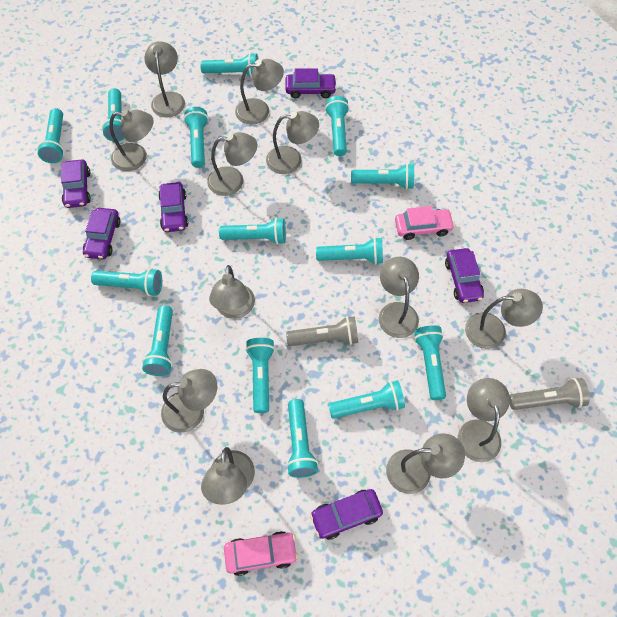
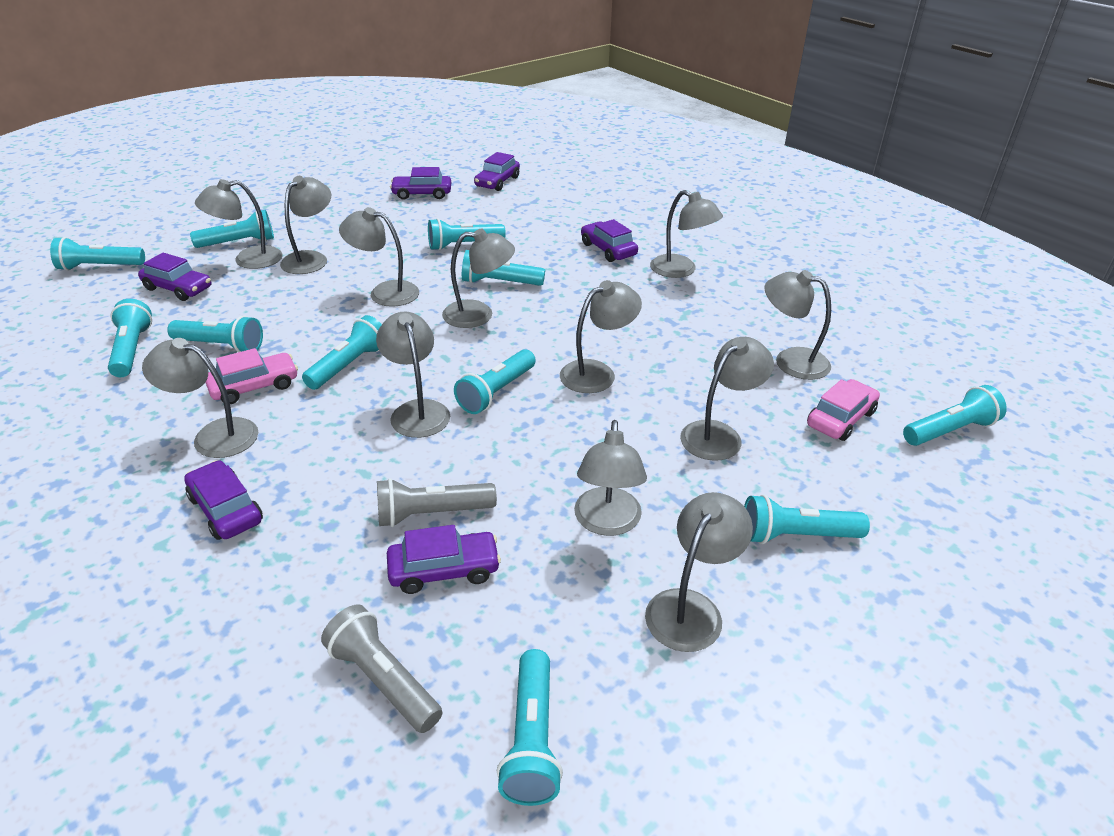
turquoise flashlight: [37,108,64,163] [91,268,162,296] [102,88,125,141] [142,305,173,376] [184,107,209,168] [200,53,259,78] [219,217,286,245] [245,338,275,413] [286,399,318,478] [316,237,383,265] [325,96,349,156] [328,380,405,419] [351,163,414,190] [414,325,446,400] = 14 -> [50,237,145,271] [108,299,152,377] [167,316,263,352] [190,210,274,248] [302,315,382,390] [428,218,506,250] [454,349,536,414] [462,250,545,286] [497,649,563,806] [744,495,870,544] [903,385,1007,446] = 11

